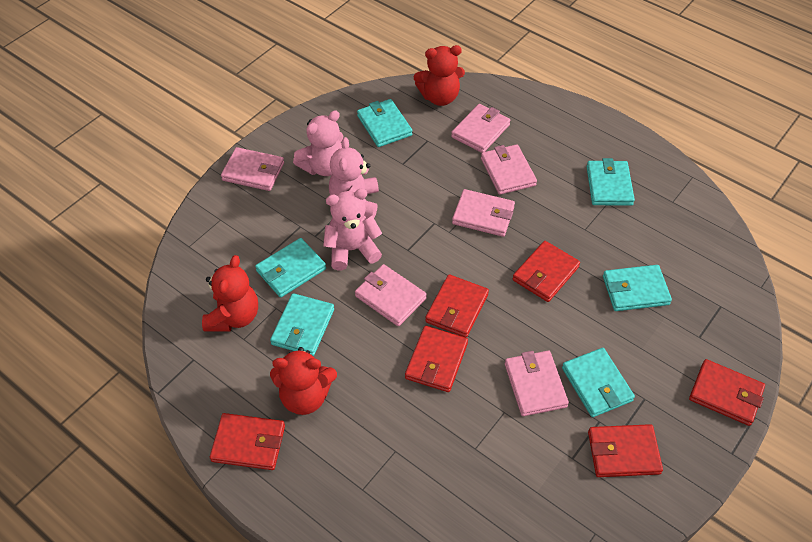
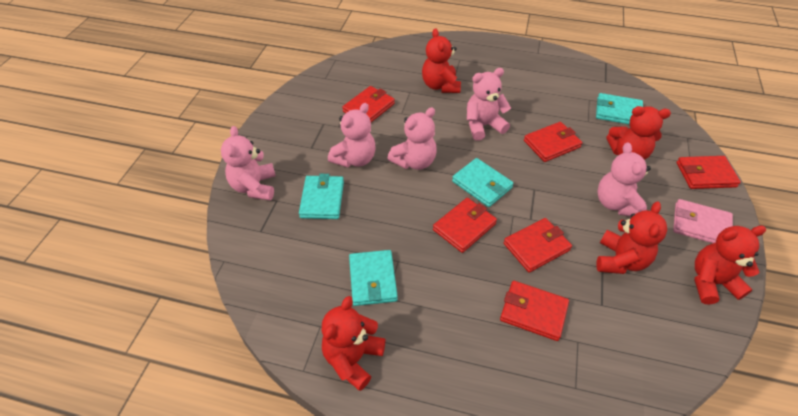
pink teddy bear: [293,110,343,176] [323,189,382,270] [329,137,379,218] = 3 -> [221,126,276,200] [328,103,376,168] [387,107,437,170] [467,68,511,141] [597,142,651,216] = 5
pink wallet: [221,147,284,191] [355,264,427,326] [451,104,511,153] [452,189,515,237] [481,144,537,195] [505,351,569,416] = 6 -> [673,199,733,243] = 1
red teddy bear: [202,255,258,332] [270,347,337,415] [414,45,465,106] = 3 -> [321,296,385,391] [422,28,461,93] [596,201,667,274] [606,106,671,160] [694,225,766,305] = 5
turquoise wallet: [255,238,326,298] [270,293,334,356] [357,99,412,147] [562,348,635,417] [587,158,635,206] [603,265,672,311] = 6 -> [299,174,344,219] [349,250,398,306] [452,158,514,207] [596,93,643,125] = 4

